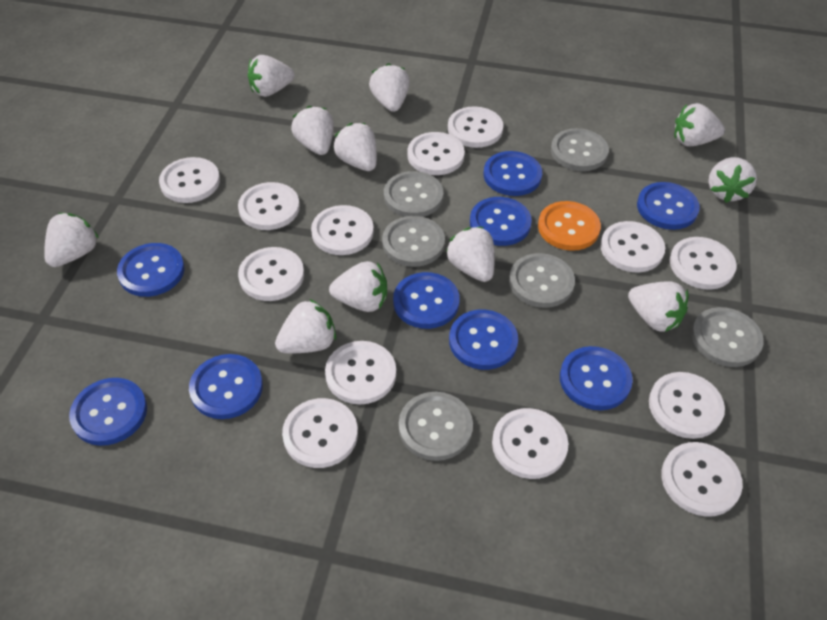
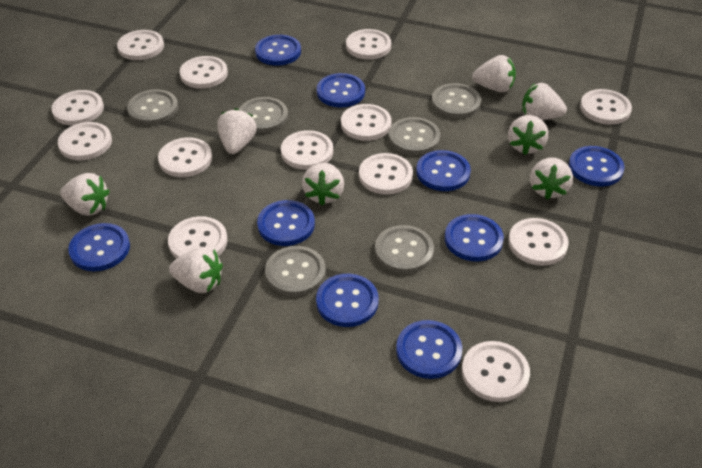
orange button: [538,201,601,251] = 1 -> none = 0
white strawberry: [44,213,99,267] [248,55,295,97] [275,299,336,353] [291,106,334,155] [329,261,387,312] [333,123,377,171] [369,63,410,112] [446,227,495,282] [628,281,688,332] [674,103,725,147] [708,157,757,203] = 11 -> [60,173,110,216] [169,247,223,293] [217,108,257,154] [302,163,344,205] [472,55,516,92] [508,115,548,155] [522,83,567,120] [530,158,573,200] = 8

